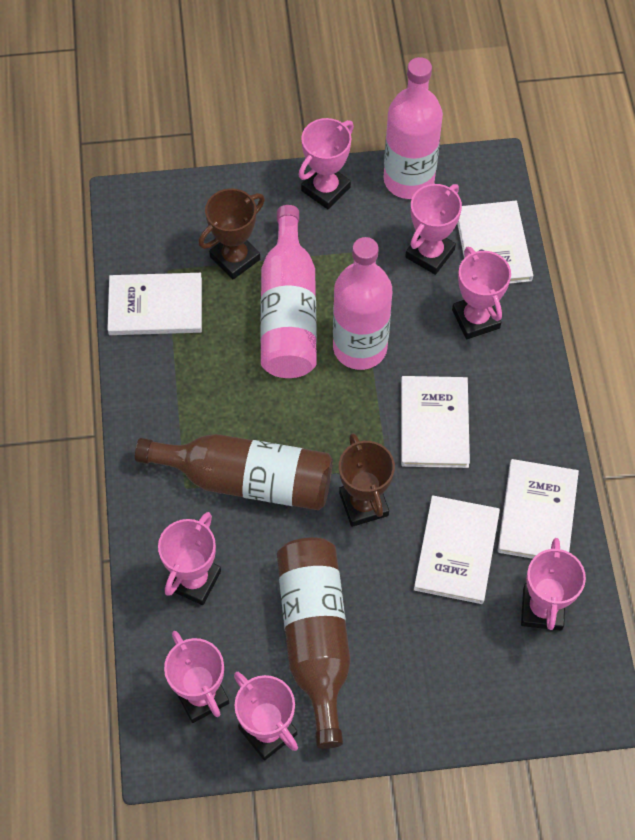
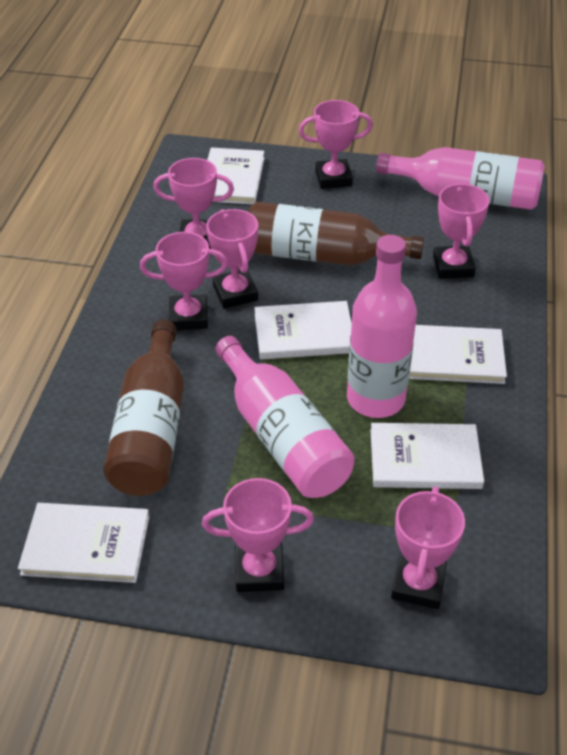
brown trophy: [198,188,265,279] [339,433,395,527] = 2 -> none = 0

